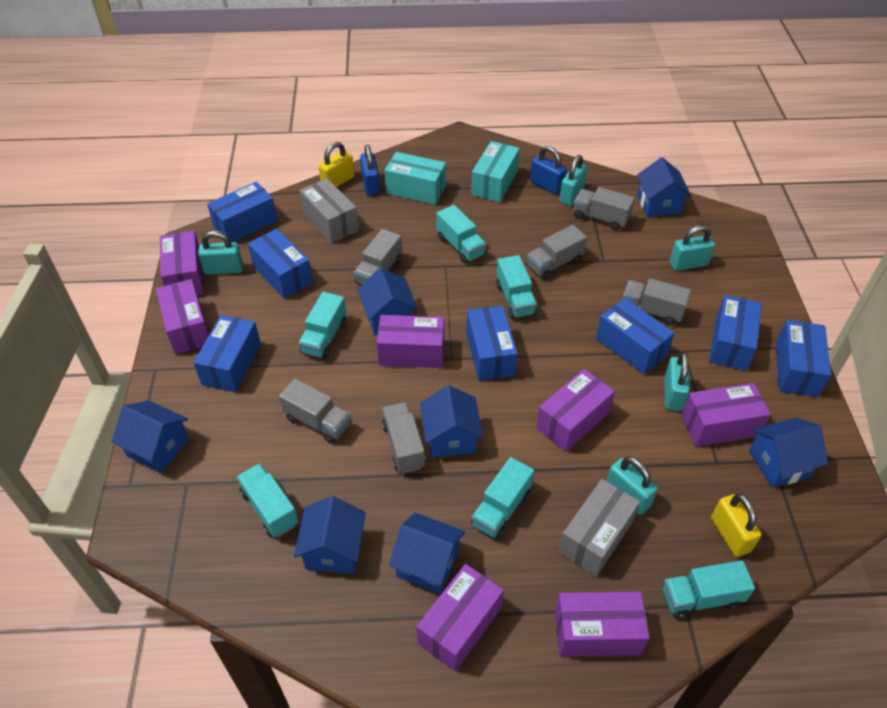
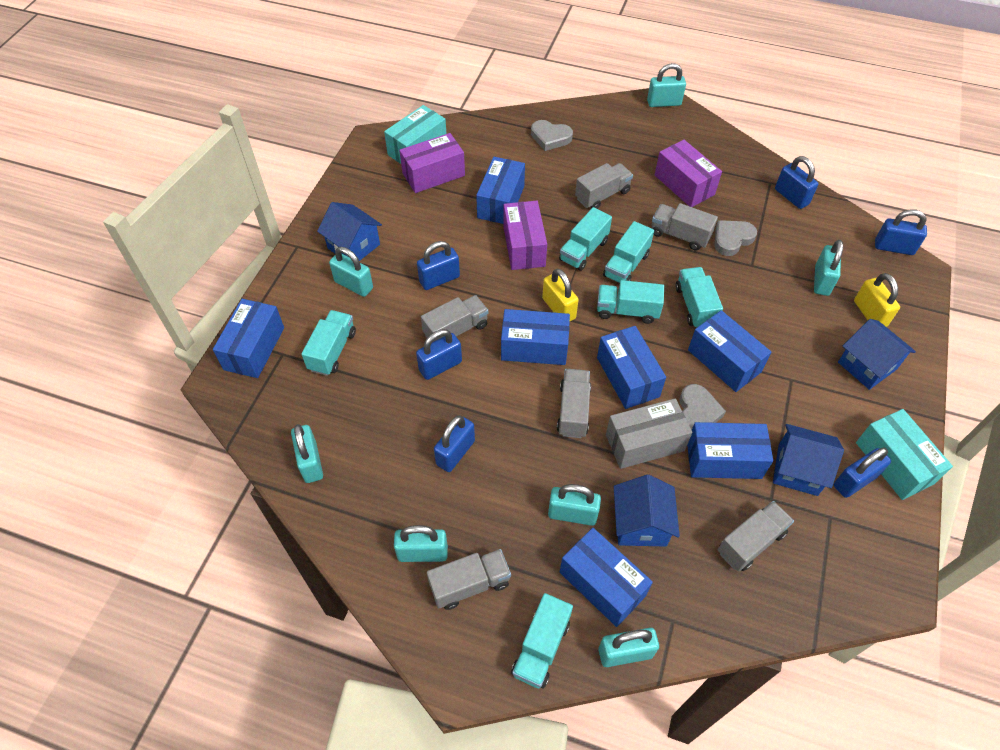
blue house: [111,400,189,473] [294,496,366,574] [357,268,418,335] [389,513,465,594] [420,385,483,458] [637,157,691,217] [749,418,828,488] = 7 -> [317,202,382,261] [614,475,680,547] [773,424,844,496] [838,319,916,390] = 4
blue padlock: [360,145,380,196] [530,146,567,195] = 2 -> [416,329,462,380] [417,241,460,290] [434,416,475,472] [775,156,818,209] [834,447,891,498] [875,209,927,255] = 6
grey box: [299,178,359,243] [559,479,640,576] = 2 -> [606,398,692,469] = 1
grey heart: none = 0 -> [531,120,573,151] [679,384,726,430] [714,220,757,256] = 3
purple box: [156,279,209,354] [160,231,204,295] [377,315,444,368] [417,564,504,671] [536,369,615,452] [555,592,650,657] [681,383,771,447] = 7 -> [399,133,465,193] [503,201,547,270] [655,140,722,207] = 3
turquoise padlock: [198,231,243,275] [559,155,588,206] [607,457,658,515] [664,352,690,411] [670,225,715,271] = 5 -> [291,424,323,483] [329,247,373,297] [394,525,448,562] [548,484,601,526] [598,628,659,667] [647,63,686,107] [814,240,843,296] = 7

